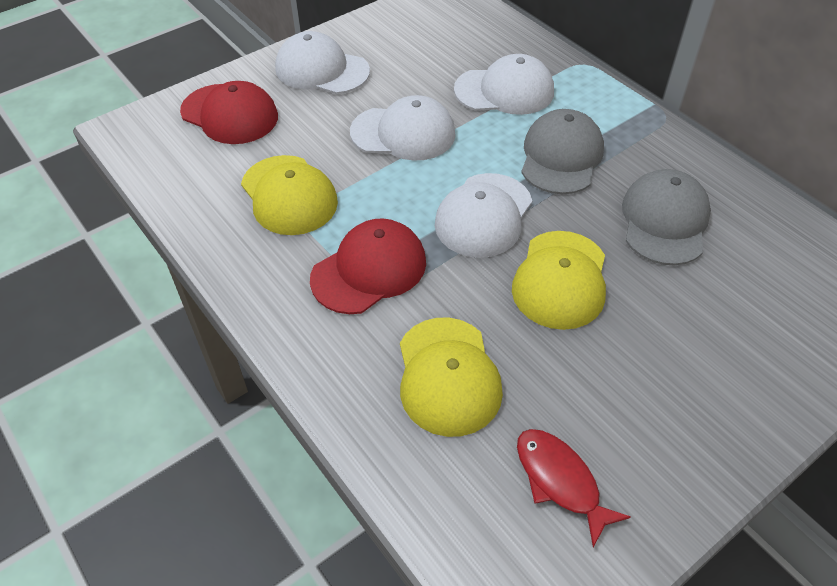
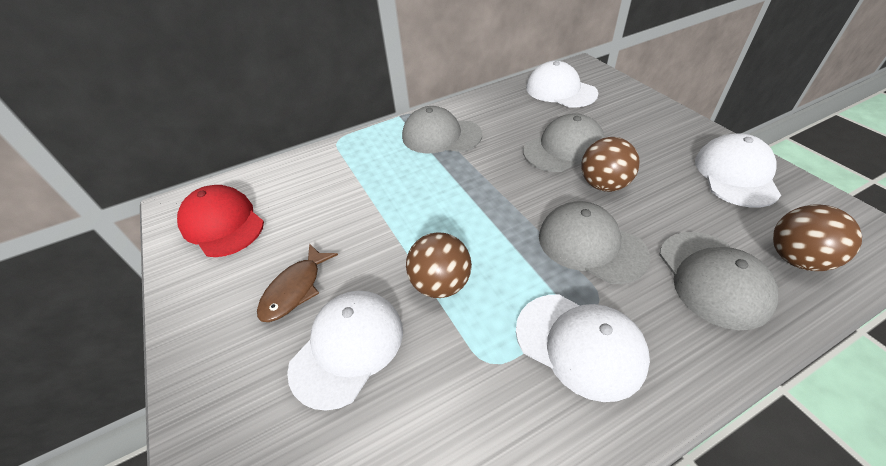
brown ball: none = 0 -> [406,232,472,298] [581,137,640,192] [773,204,862,271] = 3
brown fish: none = 0 -> [257,244,338,322] = 1
grey cap: [521,109,604,194] [622,169,711,266] = 2 -> [402,106,482,153] [523,113,605,172] [539,201,650,284] [659,232,778,330] = 4
red cap: [180,81,278,144] [310,219,426,314] = 2 -> [177,185,264,257] = 1
red fish: [517,429,631,547] = 1 -> none = 0
yellow cap: [241,155,338,235] [400,318,503,437] [512,231,606,330] = 3 -> none = 0

